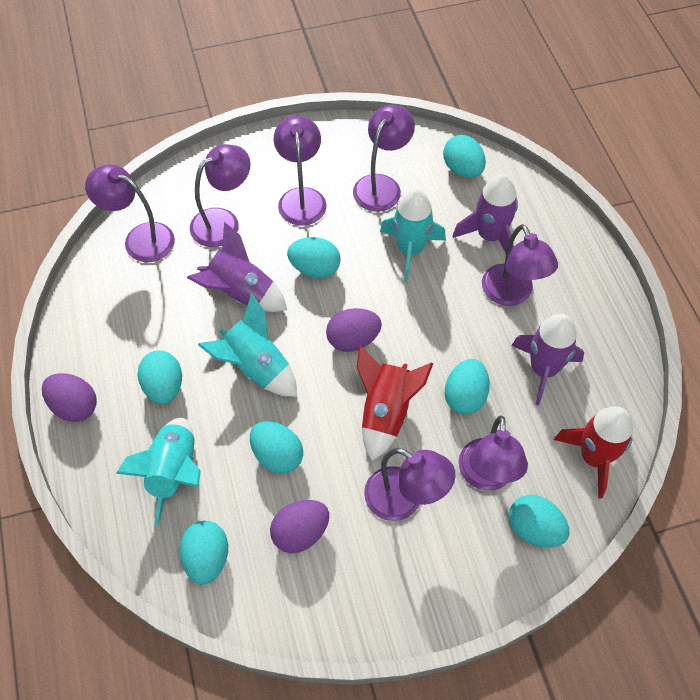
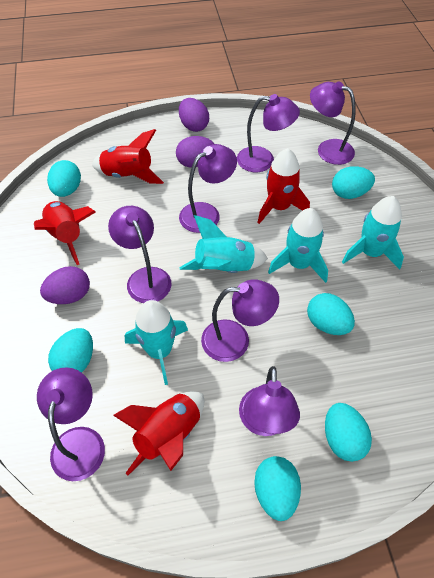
purple rocket: [187,222,287,312] [452,174,518,253] [511,314,584,406] = 3 -> none = 0
red rocket: [357,345,433,461] [554,406,633,499] = 2 -> [34,201,96,265] [92,129,164,184] [113,391,204,476] [257,148,310,224] = 4
turquoise egg: [137,350,182,404] [180,521,228,585] [250,421,303,474] [287,237,341,278] [443,135,486,178] [445,359,490,414] [508,495,569,548] = 7 -> [47,160,81,197] [48,328,93,373] [254,456,301,521] [307,293,355,335] [325,403,372,462] [332,166,375,199] = 6
turquoise rocket: [116,418,201,526] [198,294,297,397] [380,189,446,281] = 3 -> [125,300,188,385] [180,215,268,273] [268,208,328,283] [342,196,404,270] = 4

